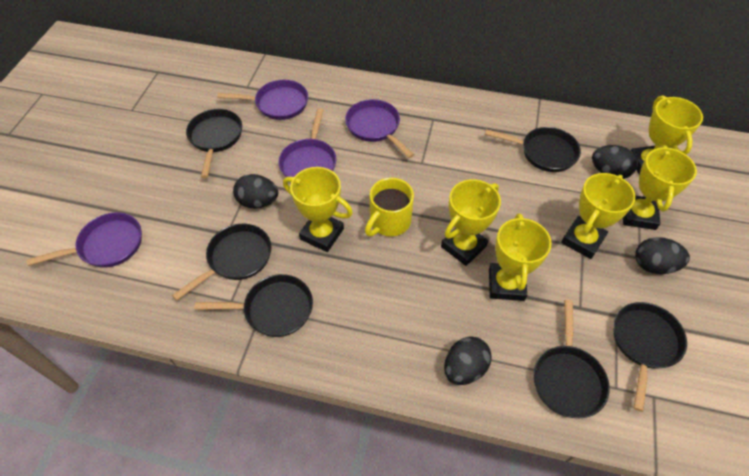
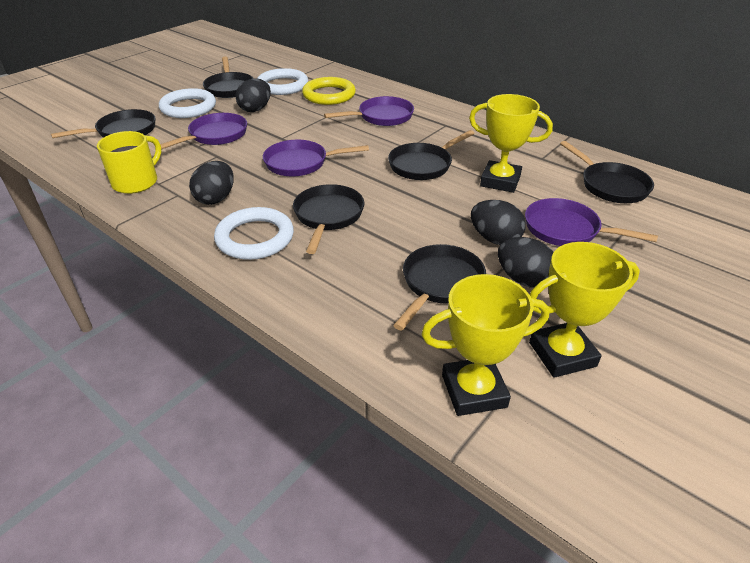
white ring: none = 0 -> [159,88,216,118] [214,207,294,260] [257,68,308,95] = 3
yellow ring: none = 0 -> [302,77,356,105] = 1
yellow trophy: [283,167,353,252] [441,179,501,266] [489,213,552,301] [561,173,636,259] [623,145,697,230] [631,95,703,175] = 6 -> [421,274,550,416] [469,94,553,193] [529,242,640,378] = 3

